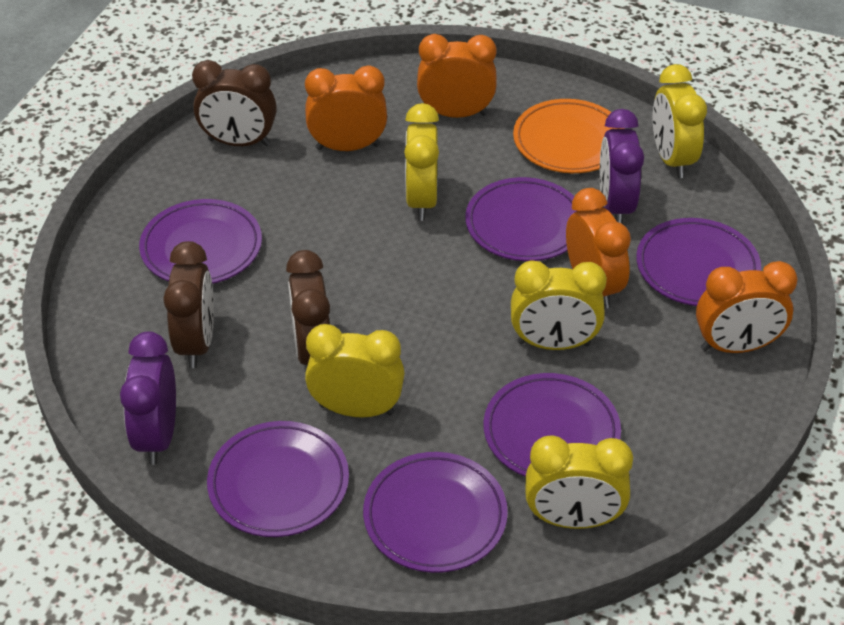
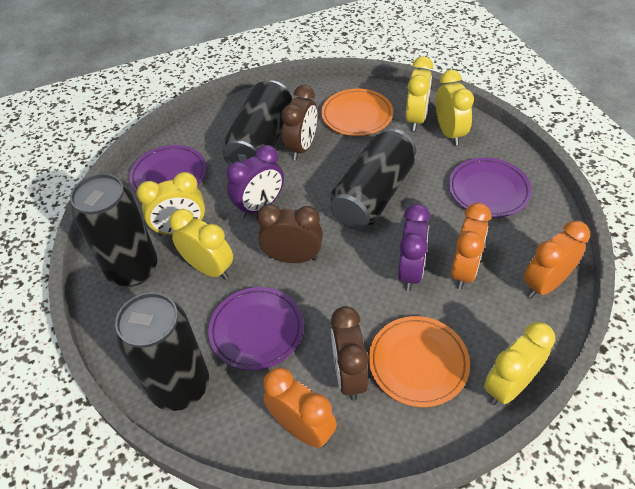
black can: none = 0 -> [70,173,158,287] [115,292,209,411] [222,80,292,165] [330,128,416,229] = 4
orange clock: [305,66,387,151] [417,34,496,118] [566,188,631,309] [696,261,798,353] = 4 -> [263,367,337,448] [451,203,491,289] [524,221,590,298] = 3
orange plate: [513,99,625,173] = 1 -> [321,89,393,136] [369,316,470,407] = 2
purple plate: [139,199,262,284] [207,421,349,537] [363,452,508,573] [465,177,576,261] [483,373,621,477] [636,218,761,306] = 6 -> [129,145,206,193] [208,287,303,370] [449,158,532,217] = 3

